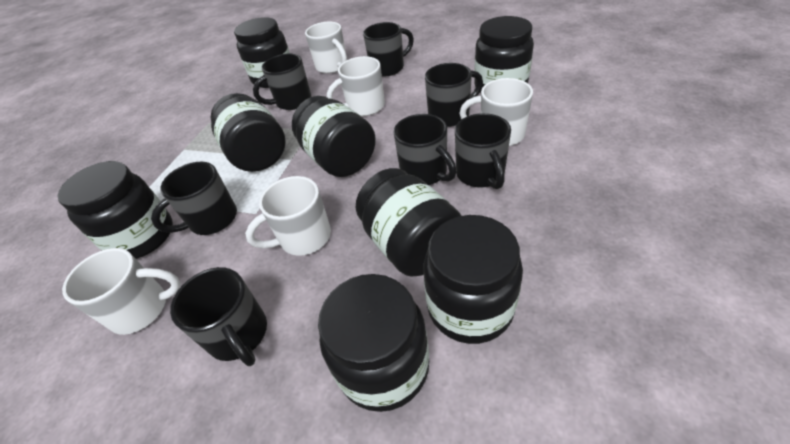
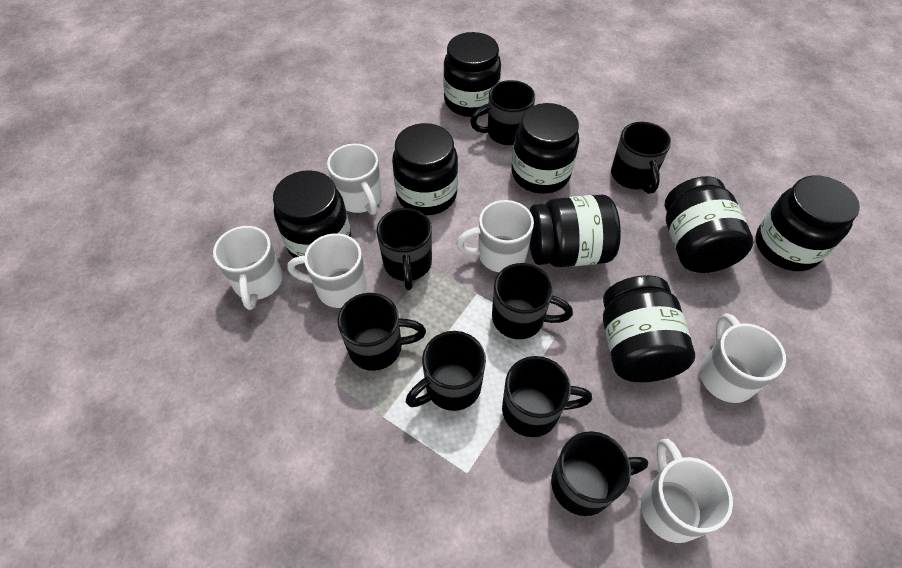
black mug: [151,162,237,235] [170,267,267,366] [253,54,311,110] [363,22,414,76] [393,114,457,185] [425,63,483,127] [455,113,511,189] = 7 -> [337,293,426,371] [376,208,432,290] [406,331,486,411] [470,80,535,145] [492,263,573,339] [502,356,592,437] [551,431,648,516] [611,122,671,194] = 8
white mug: [62,248,181,335] [245,176,331,256] [305,22,347,74] [327,56,385,116] [459,78,533,146] = 5 -> [213,226,283,310] [287,233,367,308] [327,144,382,215] [456,200,534,272] [641,438,733,543] [700,313,786,403] = 6

